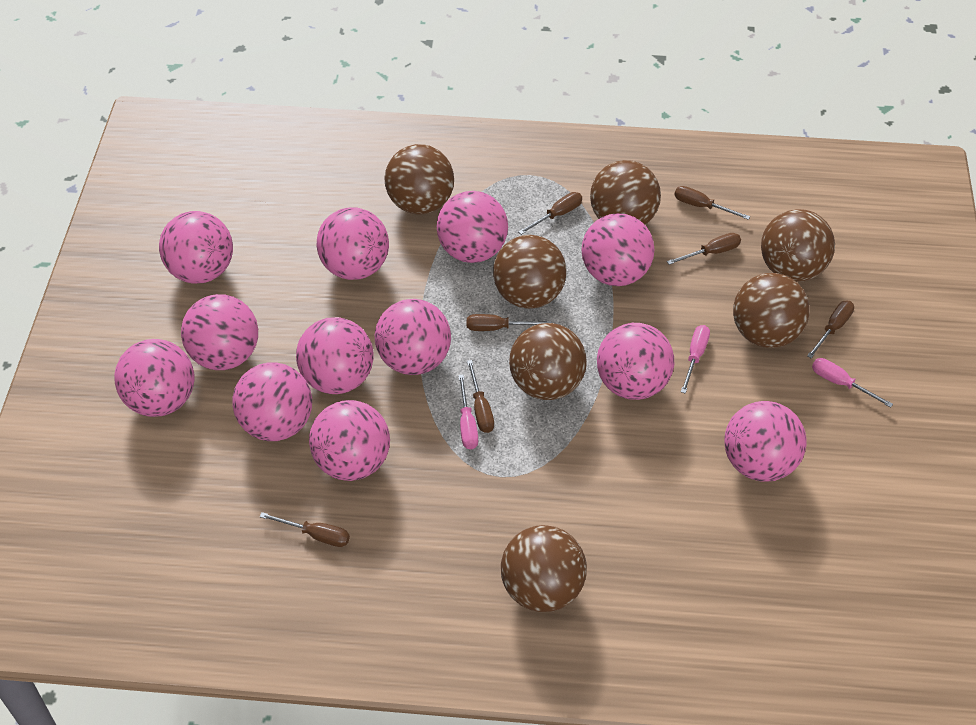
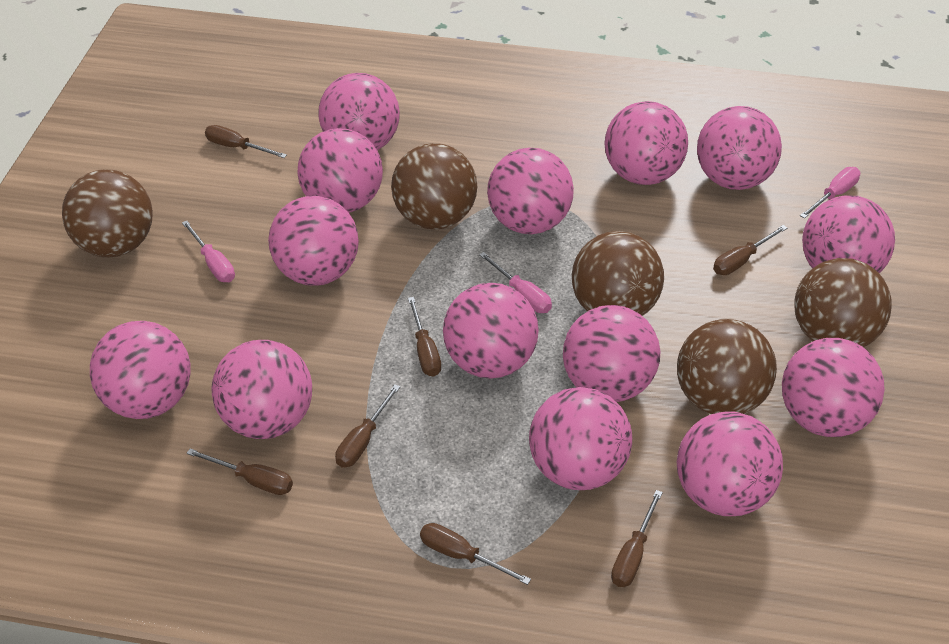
brown ball: [384,144,454,215] [493,235,566,309] [501,525,587,612] [509,323,587,400] [590,160,661,225] [733,273,810,348] [761,209,835,282] = 7 -> [62,170,153,258] [391,143,477,230] [572,231,664,316] [677,319,777,414] [794,258,892,347] = 5
pink ball: [114,339,195,417] [159,211,233,284] [181,294,258,370] [232,362,312,441] [296,317,374,394] [309,400,390,481] [317,207,389,280] [375,299,451,375] [437,191,508,263] [581,213,655,286] [597,323,674,400] [724,401,806,482] = 12 -> [90,321,191,419] [212,340,312,439] [268,196,359,286] [297,128,383,213] [318,73,400,150] [443,283,539,379] [487,148,574,234] [529,387,632,490] [563,305,660,402] [604,101,688,185] [677,411,783,516] [697,106,782,190] [782,338,885,437] [802,195,895,273] = 14

